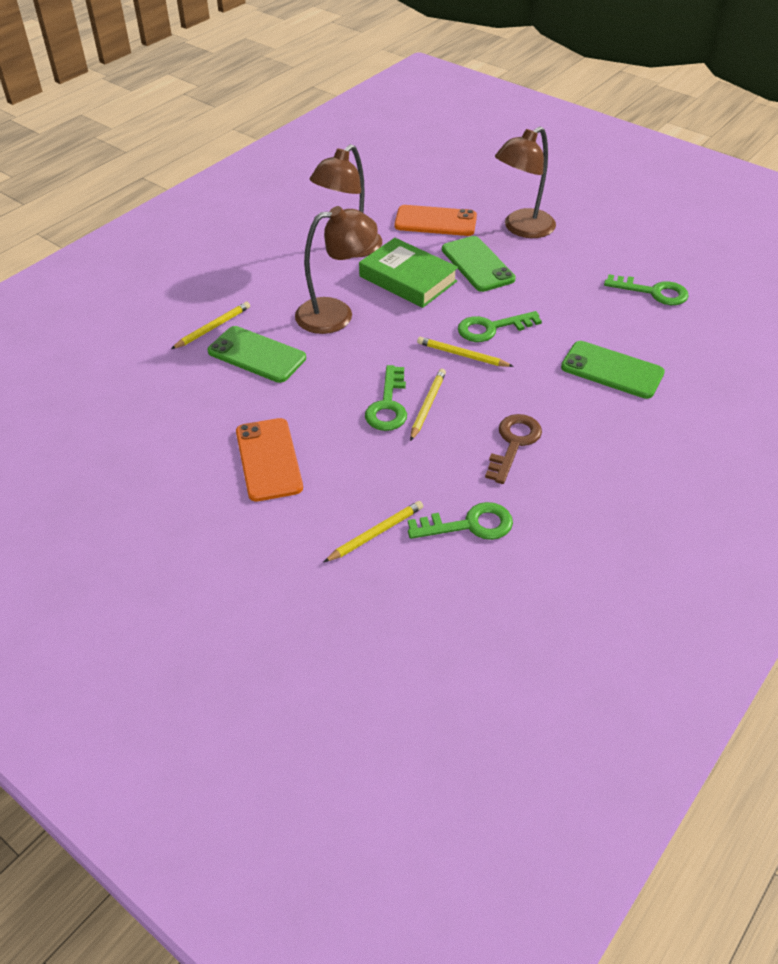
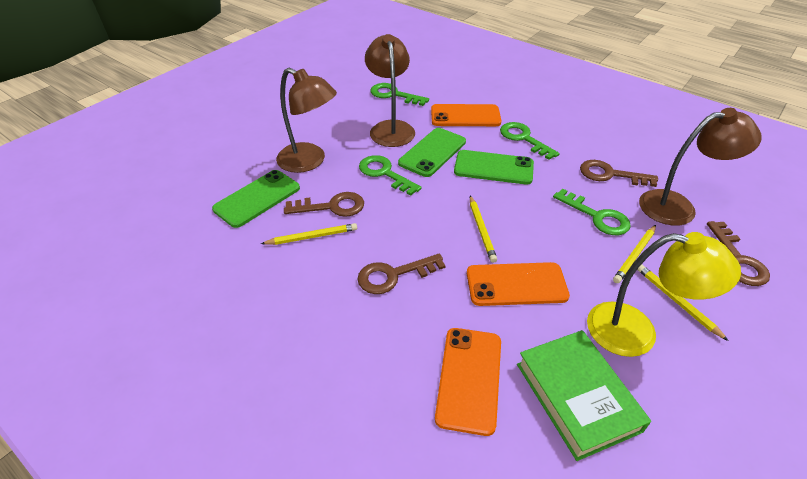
brown key: [485,414,542,484] = 1 -> [284,192,364,217] [358,254,446,294] [580,160,658,187] [707,221,770,286] = 4
orange phone: [236,418,303,502] [395,205,477,236] = 2 -> [431,104,501,126] [435,328,501,436] [467,262,570,306] = 3
yellow lamp: none = 0 -> [587,232,741,357] = 1

